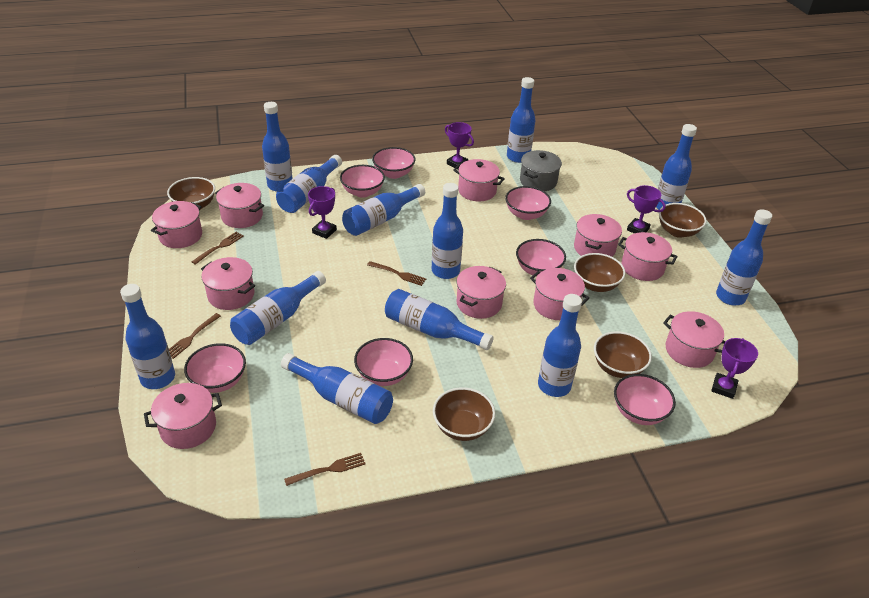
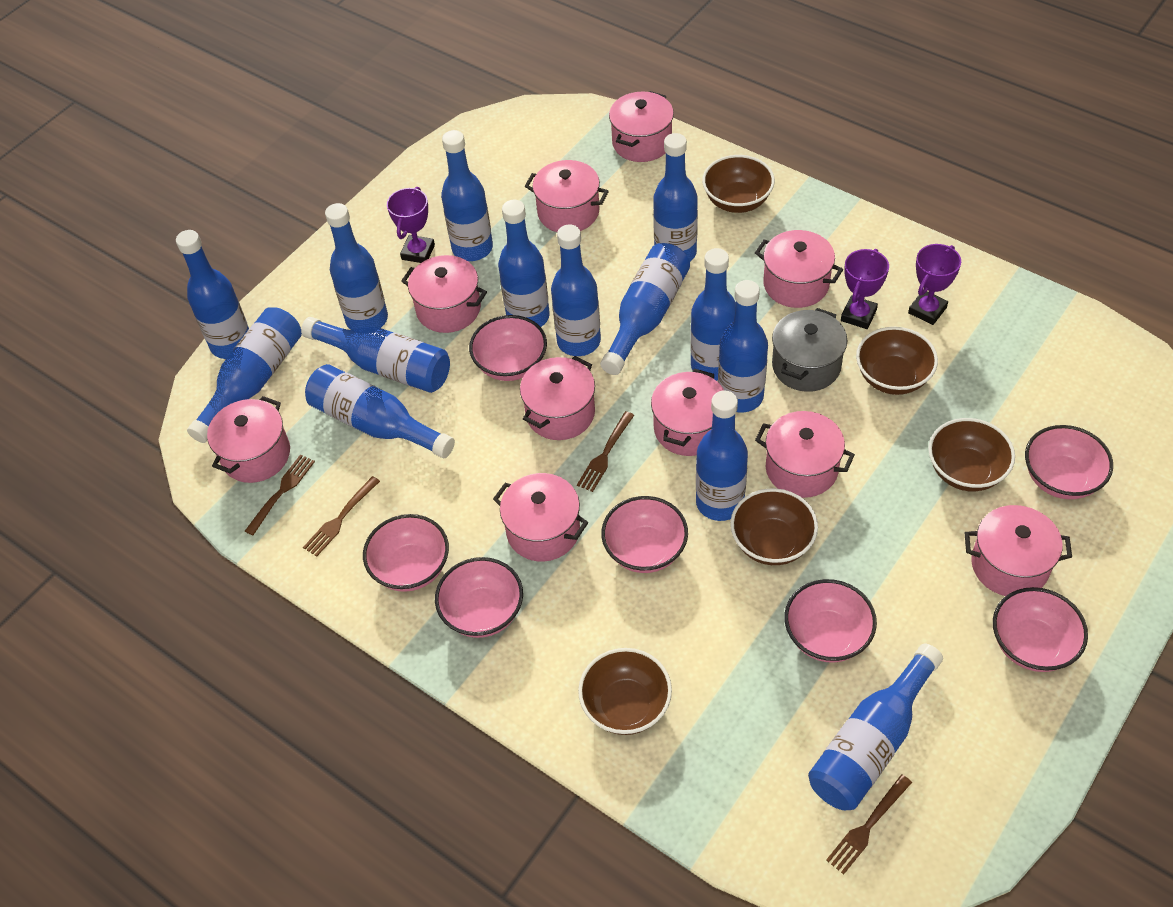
blue bottle: [120,284,175,389] [230,271,326,345] [262,102,293,192] [276,155,342,213] [281,353,393,424] [342,184,425,236] [385,289,494,350] [432,183,463,279] [507,77,536,163] [538,294,582,397] [656,124,697,210] [716,209,772,306] = 12 -> [176,230,249,359] [187,307,302,443] [301,317,450,393] [305,364,455,458] [325,203,388,330] [441,130,493,261] [498,200,550,327] [551,224,601,356] [600,243,690,375] [653,133,698,261] [690,248,736,381] [696,390,748,521] [718,280,768,412] [808,644,943,810] = 14
purple trophy: [308,186,337,239] [445,122,474,169] [627,185,666,233] [711,338,758,399] = 4 -> [387,187,435,263] [841,249,889,329] [908,244,961,325] = 3

